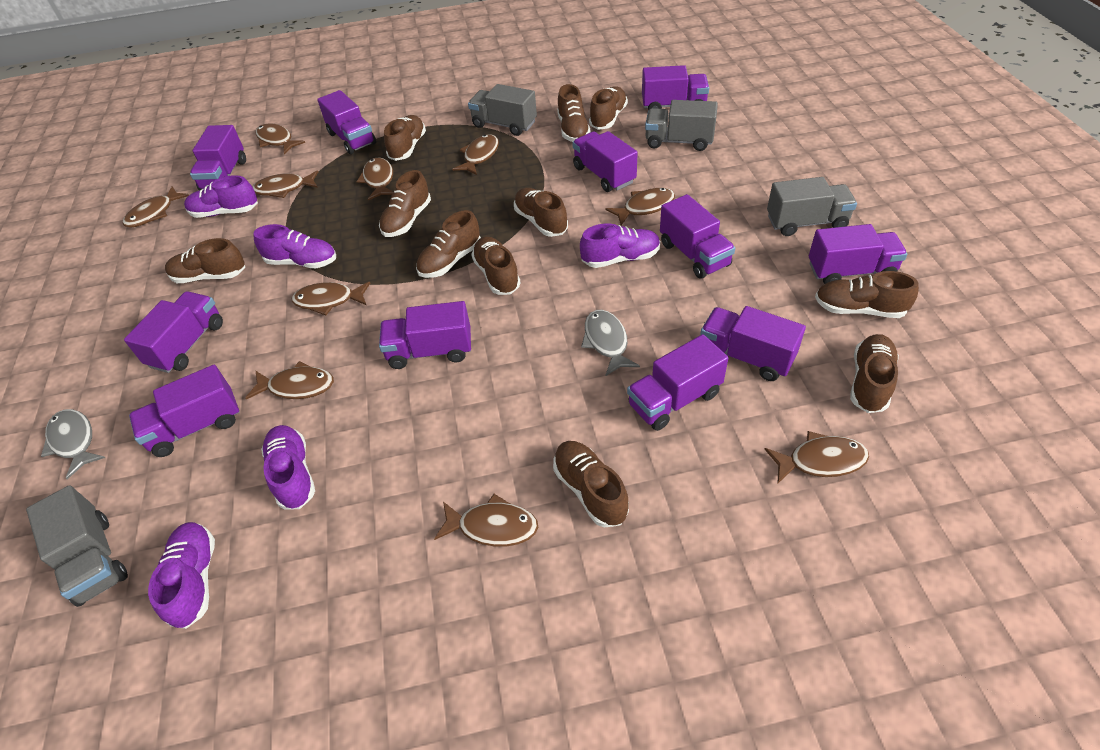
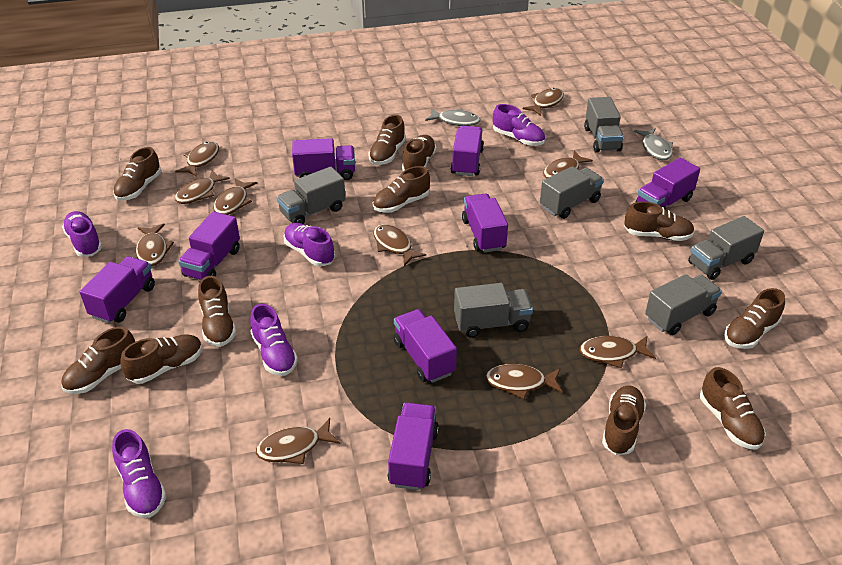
grey truck: [26,485,128,607] [468,84,537,136] [645,100,718,151] [767,177,857,236] = 4 -> [277,167,346,224] [454,283,533,338] [540,166,604,219] [584,97,624,153] [645,274,722,335] [688,216,764,280] = 6
purple truck: [124,291,223,373] [129,365,240,457] [190,125,246,190] [317,90,376,154] [379,301,471,369] [572,131,638,192] [627,334,728,431] [642,65,709,110] [660,194,735,279] [700,306,806,381] [809,224,907,284] = 11 -> [80,256,155,323] [178,211,240,280] [292,138,355,180] [388,403,439,490] [394,309,457,383] [451,126,484,176] [462,193,508,253] [636,158,700,209] = 8

